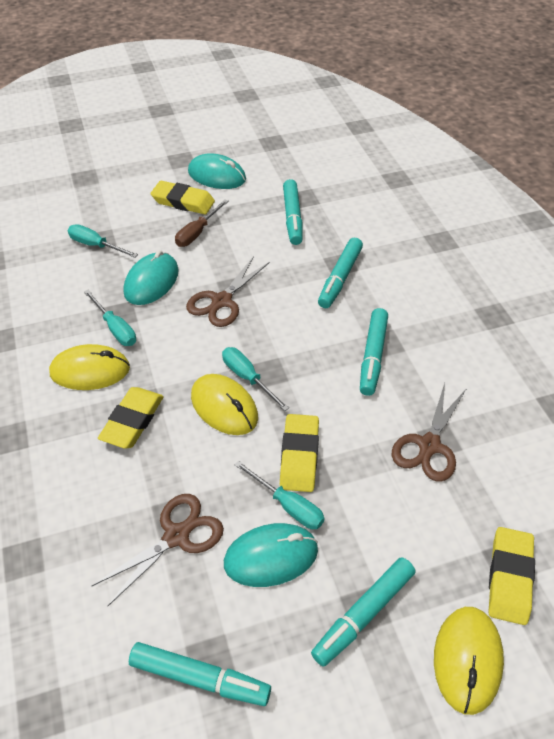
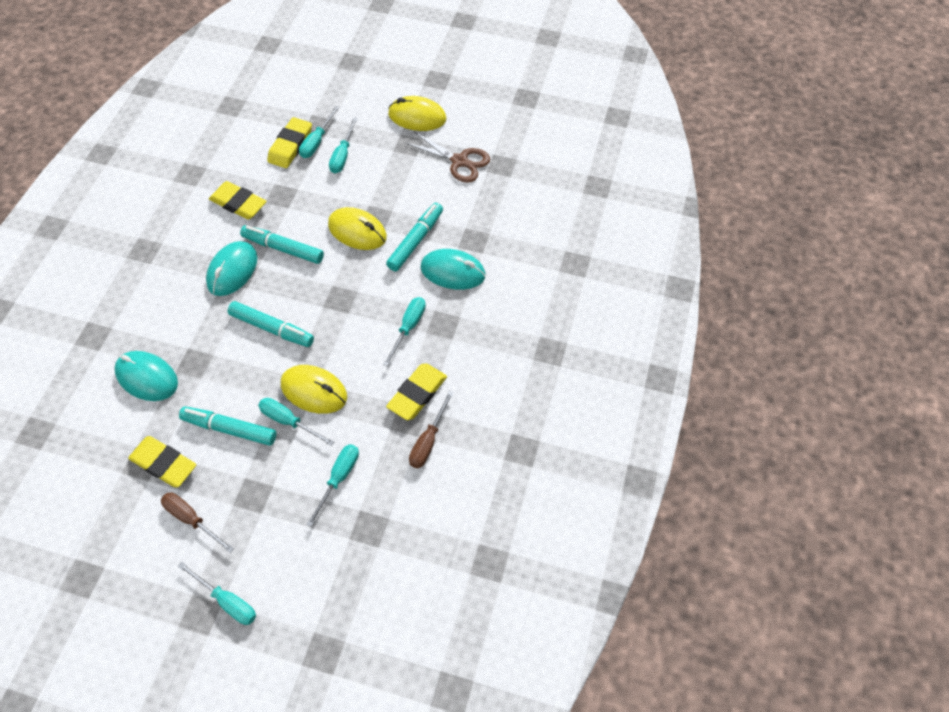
brown scissors: [92,494,224,606] [186,256,270,327] [392,383,467,482] = 3 -> [405,132,490,183] = 1
brown screwdriver: [175,199,229,247] = 1 -> [161,492,234,553] [409,391,454,468] = 2
turquoise marker: [129,642,271,706] [283,179,303,245] [311,557,415,667] [318,238,363,308] [360,308,388,396] = 5 -> [179,406,277,446] [228,301,314,347] [240,225,324,264] [386,203,443,271] = 4
turquoise screwdriver: [68,224,138,258] [84,290,136,346] [222,347,289,411] [234,460,324,529] = 4 -> [178,562,256,625] [258,398,334,446] [299,106,339,158] [306,444,359,527] [329,117,357,174] [383,297,426,366] = 6

